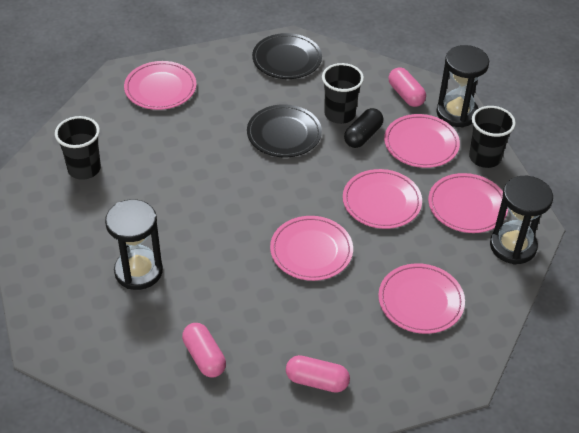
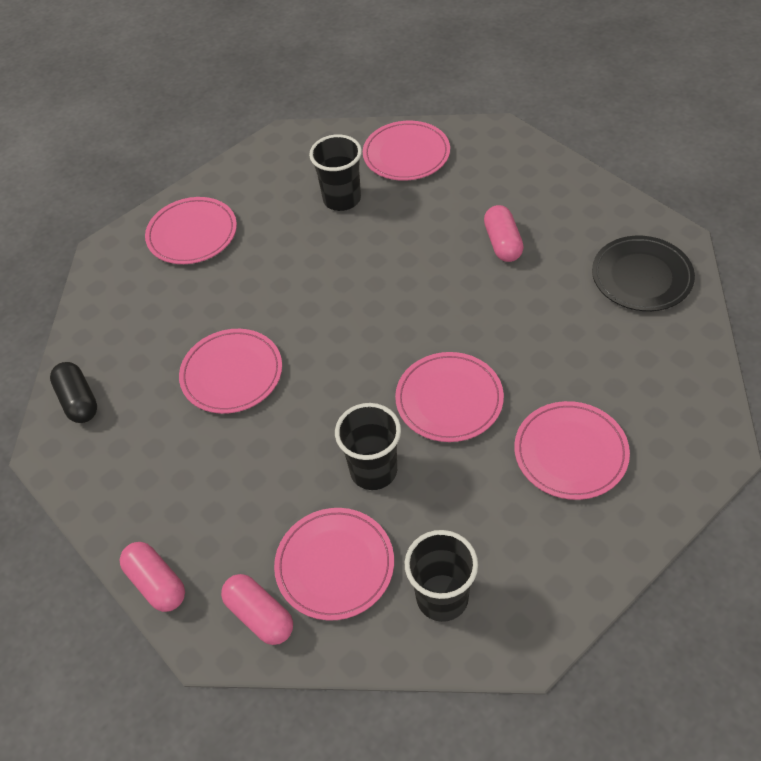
black hourglass: [105,199,163,290] [436,45,489,127] [490,176,553,265] = 3 -> none = 0
black plate: [247,104,322,158] [252,33,322,79] = 2 -> [592,236,695,311] = 1

